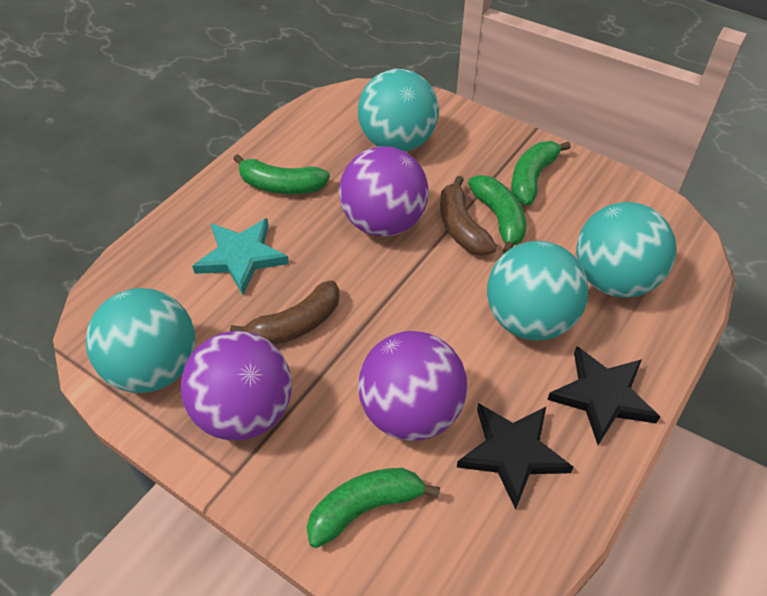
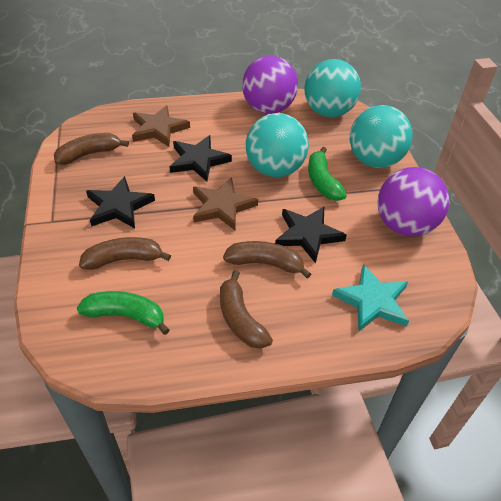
black star: [457,403,574,510] [547,346,660,445] = 2 -> [86,176,155,228] [169,135,232,181] [275,207,347,263] = 3
brown banana: [230,280,340,345] [440,176,497,256] = 2 -> [54,133,129,165] [79,237,171,270] [220,270,273,349] [223,241,311,279] = 4
brown star: none = 0 -> [132,105,190,147] [193,177,258,230] = 2
green banana: [233,154,330,194] [307,468,440,548] [468,175,526,253] [511,141,571,206] = 4 -> [77,291,170,335] [308,147,347,201] = 2
purple ball: [181,331,292,440] [339,146,428,237] [358,331,467,441] = 3 -> [242,56,298,114] [377,167,449,236] = 2
turquoise ball: [86,288,195,393] [358,69,439,152] [487,241,588,341] [576,202,676,298] = 4 -> [246,113,309,177] [304,59,361,117] [350,105,413,168] = 3

